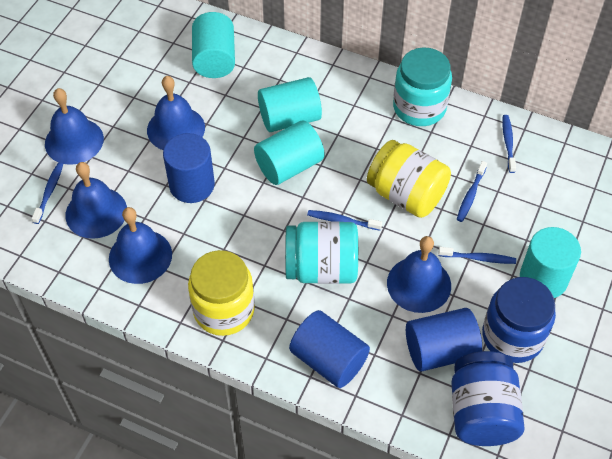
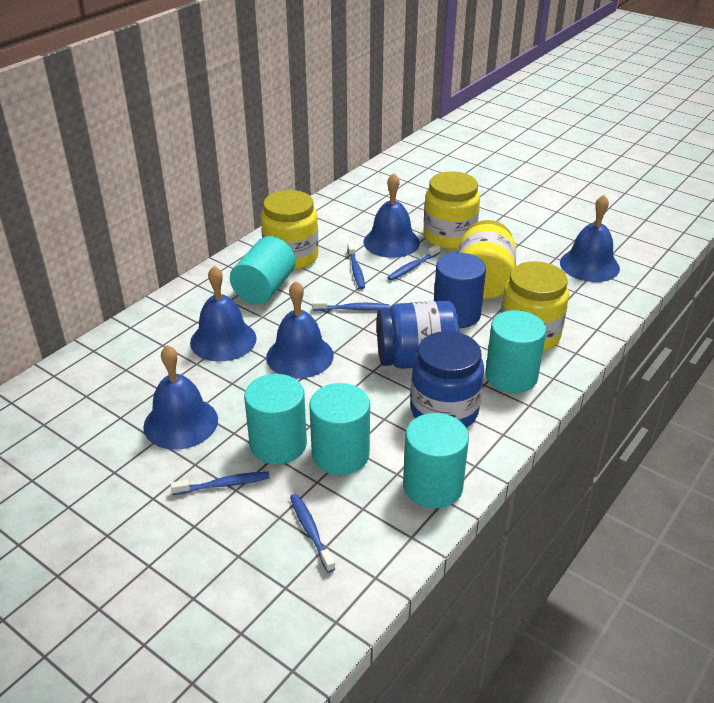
blue cylinder: [163,133,215,203] [289,310,370,388] [406,308,482,371] = 3 -> [434,253,486,328] = 1
turquoise cylinder: [192,12,235,78] [254,120,325,185] [258,77,322,132] [520,227,581,298] = 4 -> [230,236,296,304] [244,374,307,465] [309,383,370,475] [403,413,469,508] [485,310,546,393] = 5
turquoise jar: [285,221,358,284] [393,47,452,126] = 2 -> none = 0
yellow jar: [188,250,255,336] [367,140,451,218] = 2 -> [261,190,319,270] [423,172,480,249] [457,220,516,299] [501,261,569,351] = 4

